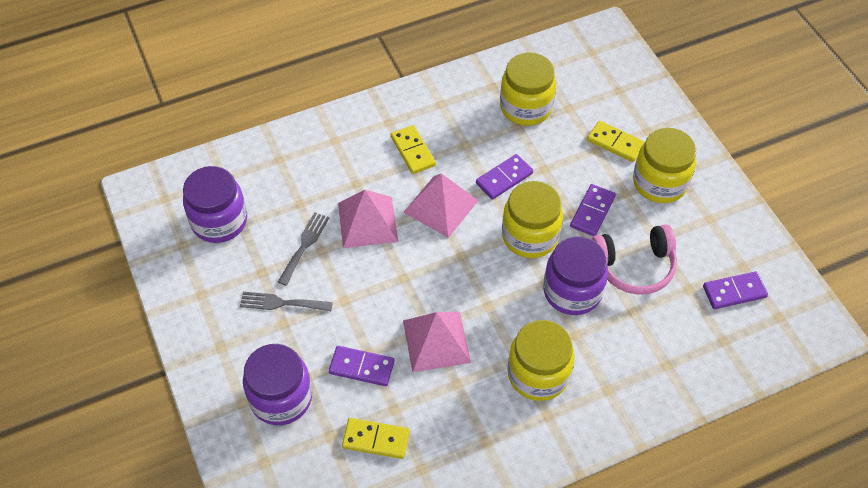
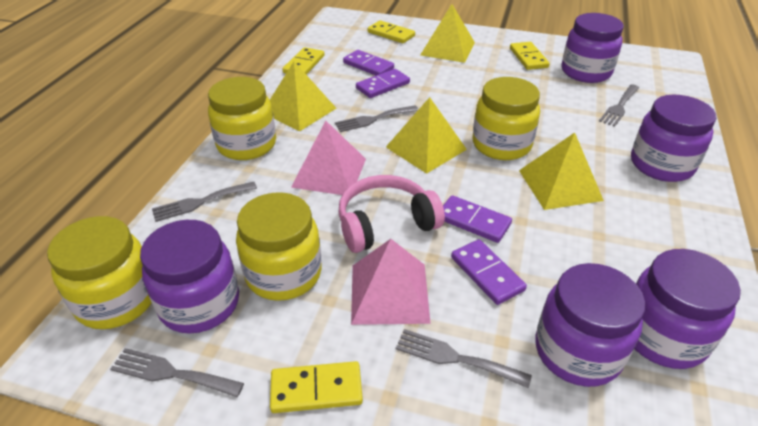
grey fork: [240,292,333,311] [278,212,329,286] = 2 -> [110,348,244,397] [152,182,257,222] [335,105,419,132] [396,329,532,388] [599,84,639,127] = 5
pink pyramid: [338,190,398,248] [403,312,471,372] [404,173,478,238] = 3 -> [291,121,366,195] [351,239,431,325] = 2
purple jar: [183,166,247,243] [243,344,312,425] [543,237,608,315] = 3 -> [140,220,239,334] [535,263,645,387] [561,13,624,83] [631,95,716,182] [635,249,741,369] = 5
yellow domino: [342,418,410,459] [391,125,436,174] [587,121,645,162] = 3 -> [270,361,363,413] [283,47,324,75] [368,20,415,43] [510,42,550,70] = 4
yellow pyramid: none = 0 -> [270,62,336,132] [386,97,467,174] [420,4,475,63] [519,133,604,210] = 4

